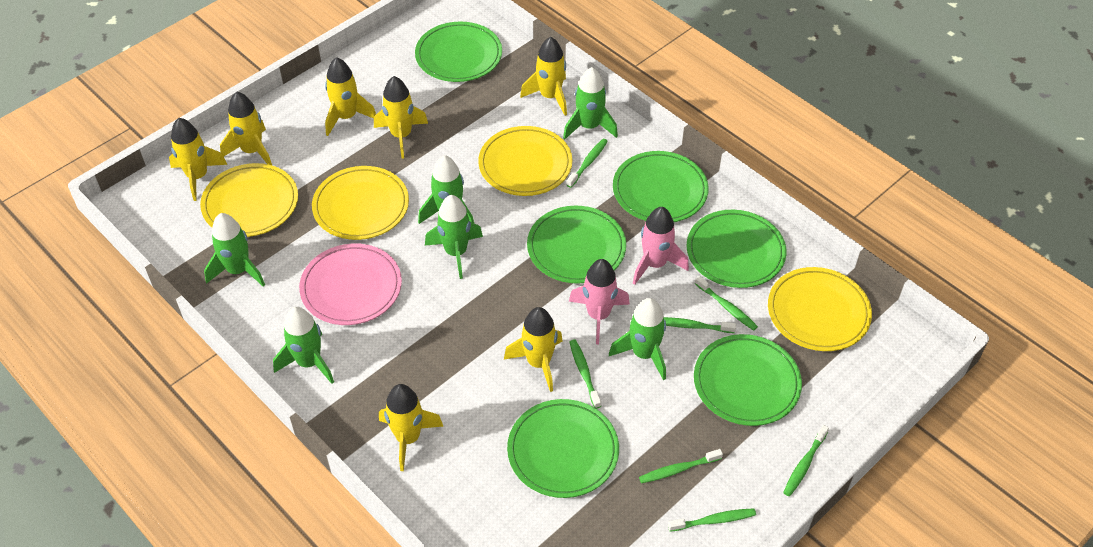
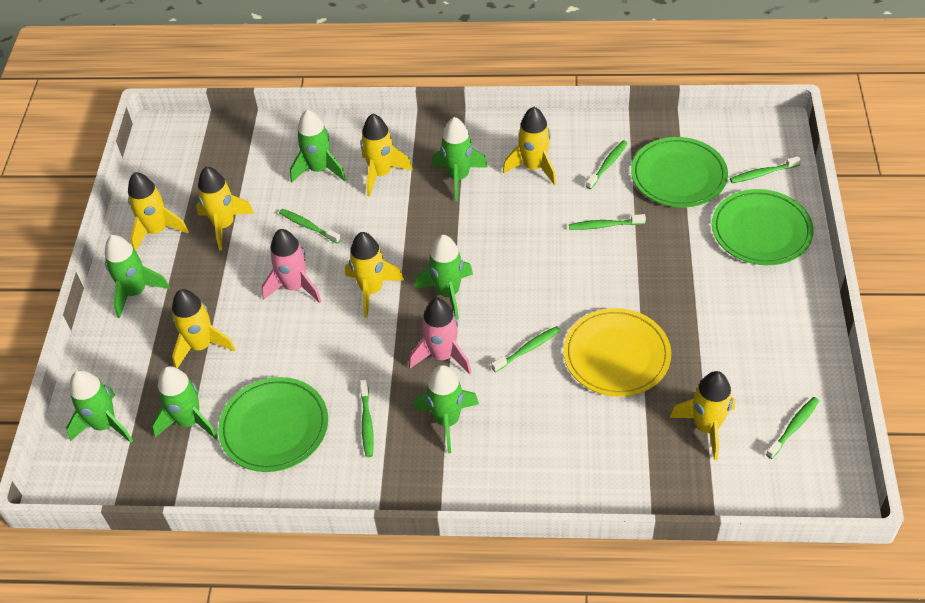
green plate: [415,22,502,82] [507,399,619,498] [527,206,626,284] [613,151,709,222] [687,210,786,288] [694,334,802,426] = 6 -> [218,377,328,472] [631,137,728,208] [712,189,814,265] = 3
green rocket: [204,213,265,287] [273,307,334,384] [418,155,474,224] [425,195,483,279] [563,67,618,140] [609,298,666,380] = 6 -> [66,370,133,443] [105,235,170,318] [152,366,218,439] [290,109,346,183] [414,365,479,453] [415,235,473,320] [432,117,488,201] = 7
pink plate: [299,243,402,325] = 1 -> none = 0
yellow plate: [200,163,298,237] [312,166,409,240] [478,126,572,196] [768,267,872,351] = 4 -> [563,308,671,397] = 1

